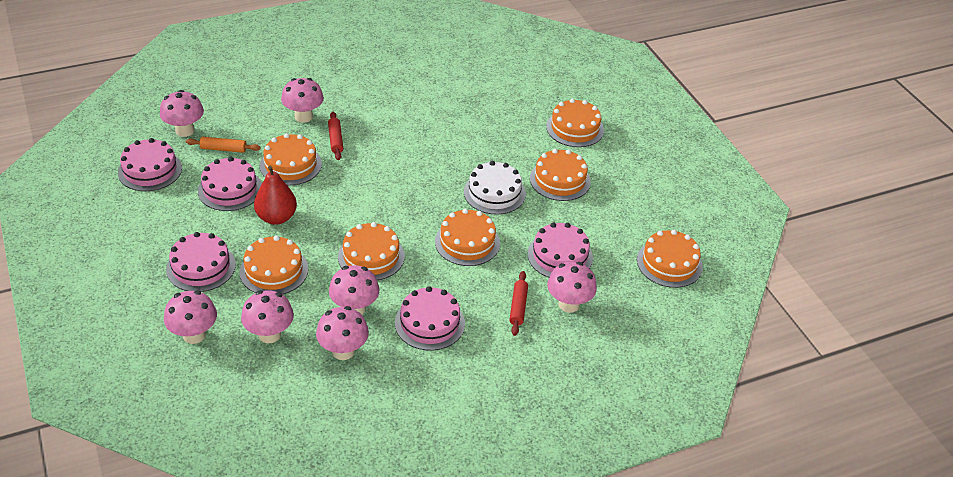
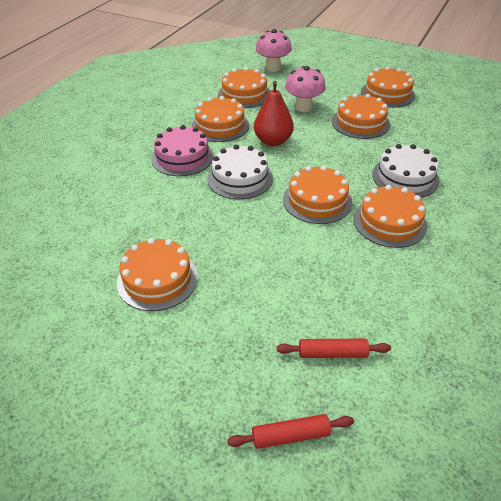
orange rolling pin: [186,137,261,153] = 1 -> none = 0
pink cake: [118,138,182,191] [166,232,236,292] [198,157,262,211] [395,286,465,350] [528,222,593,277] = 5 -> [151,125,214,176] = 1
pink mushroom: [160,90,204,137] [164,291,217,344] [241,290,294,343] [281,78,324,123] [316,306,369,360] [329,265,379,315] [547,262,597,313] = 7 -> [256,29,292,72] [285,66,326,112] = 2
white cake: [464,161,526,215] = 1 -> [207,145,273,199] [372,144,440,198] = 2

